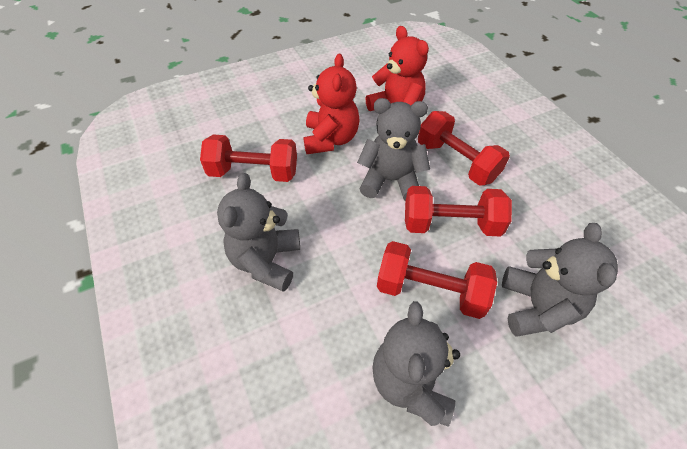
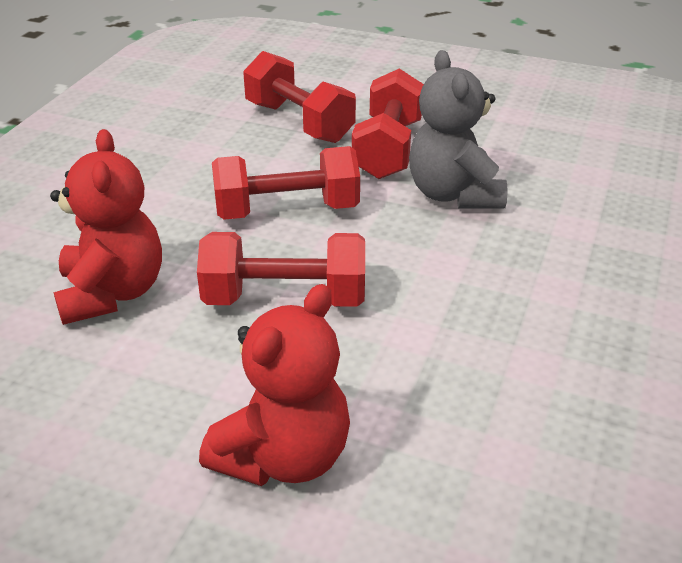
grey teddy bear: [217,173,300,292] [357,98,430,201] [372,301,460,427] [502,223,618,337] = 4 -> [409,50,507,209] = 1

